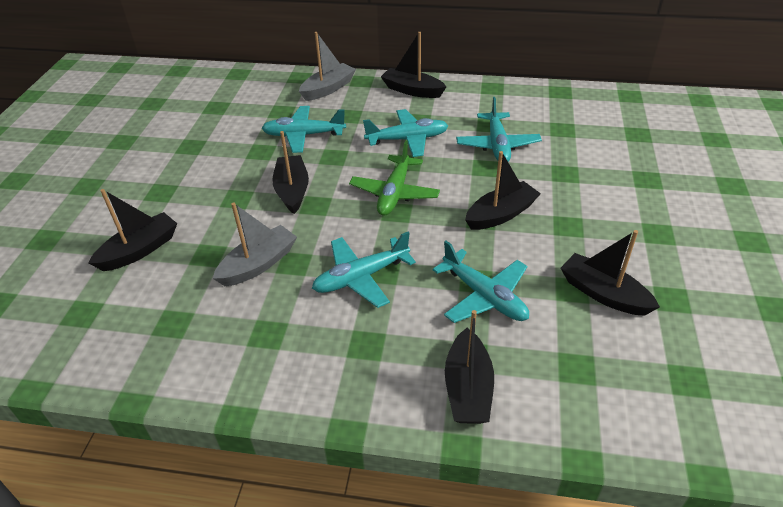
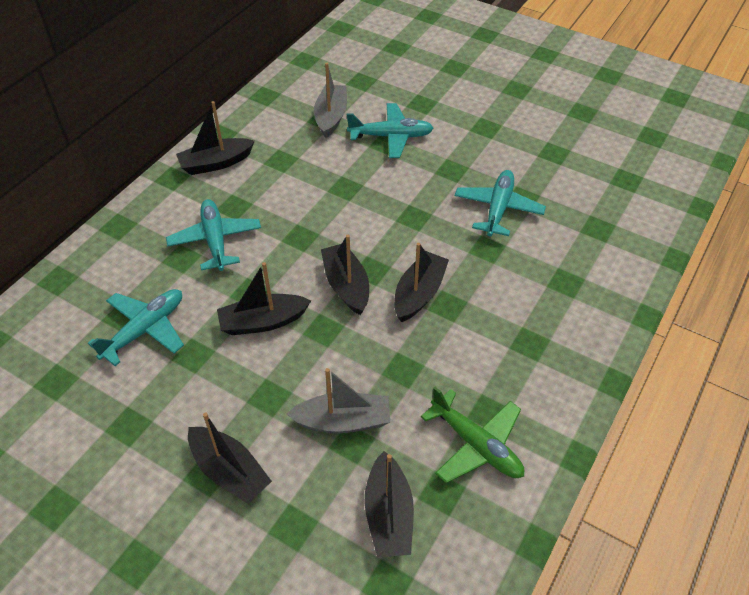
turquoise plane: [262,106,346,153] [312,232,416,308] [363,109,448,157] [433,241,529,323] [456,97,542,162] = 5 -> [88,289,184,366] [166,199,261,271] [347,103,434,158] [455,170,546,237] = 4

